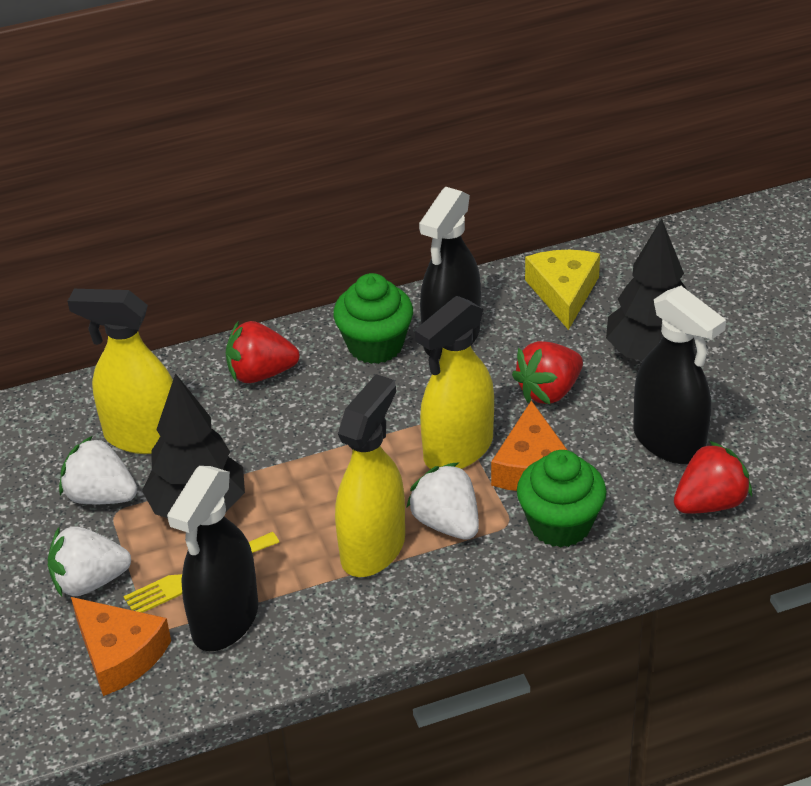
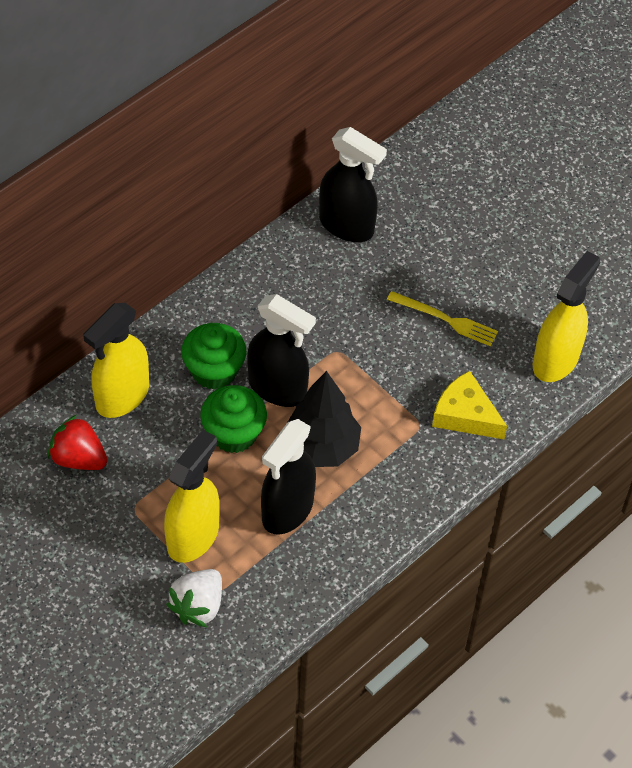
black tree: [142,373,245,518] [606,219,696,360] = 2 -> [286,371,361,467] = 1
orange cheese: [71,597,171,696] [491,401,567,491] = 2 -> none = 0
red strawberry: [226,321,300,383] [512,341,583,405] [674,441,752,514] = 3 -> [47,415,108,470] = 1
white strawberry: [47,527,131,597] [59,436,137,504] [406,462,479,540] = 3 -> [166,569,222,627] = 1

